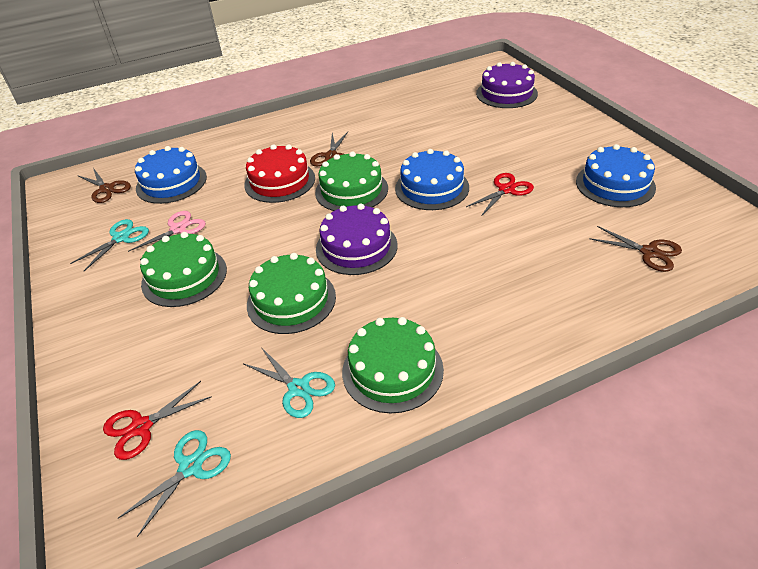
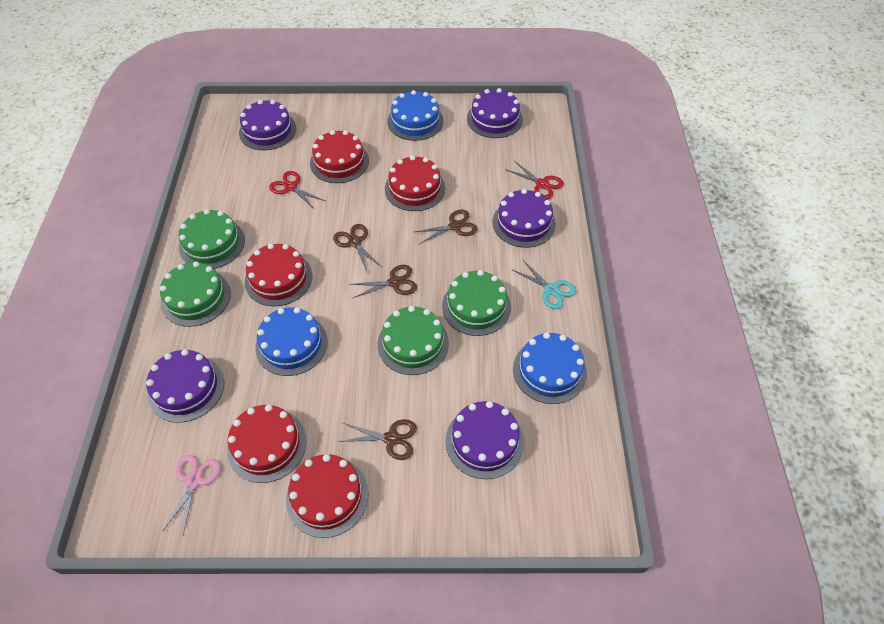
brown scissors: [77,168,131,203] [310,132,348,166] [589,226,682,272] = 3 -> [333,224,383,272] [338,419,417,460] [349,265,417,298] [414,210,477,244] = 4
purple cake: [316,203,398,275] [476,62,538,108] = 2 -> [146,349,224,423] [239,100,296,150] [445,401,524,479] [467,88,523,138] [493,189,556,248] = 5
red cake: [244,144,315,203] = 1 -> [227,405,307,483] [245,244,312,306] [286,454,369,538] [310,130,369,183] [385,155,445,211] = 5
turquoise scissors: [70,219,149,271] [118,430,231,537] [244,347,335,418] = 3 -> [511,259,576,309] = 1

